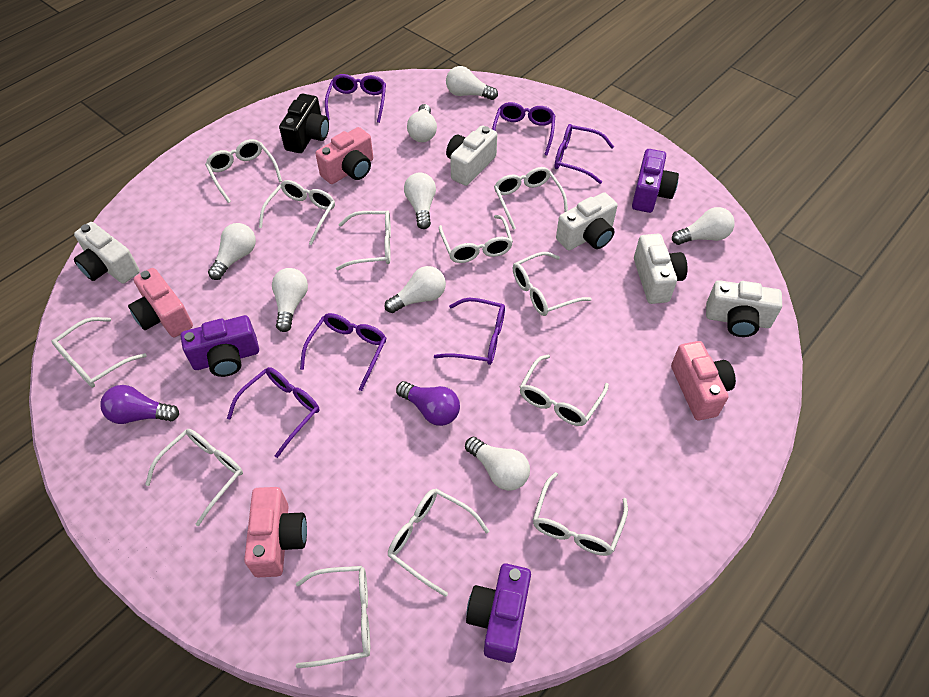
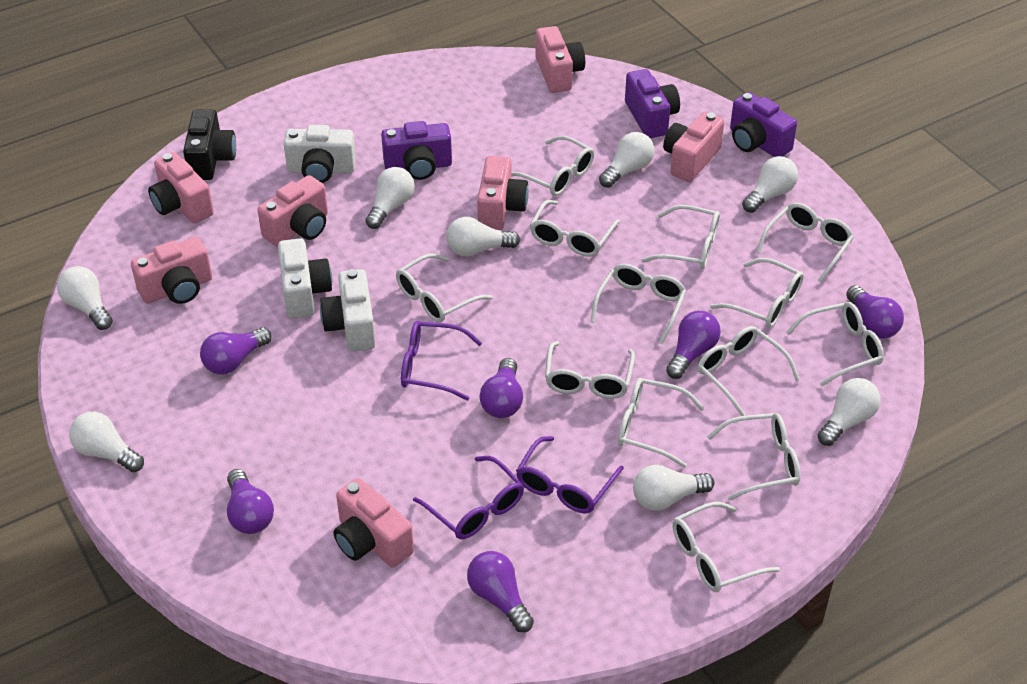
pink camera: [128,268,193,337] [244,487,307,577] [316,127,373,184] [671,341,736,421] = 4 -> [131,237,212,304] [148,152,214,224] [257,175,328,247] [334,478,414,568] [477,156,529,230] [535,26,585,93] [663,112,724,182] = 7
purple glasses: [227,367,319,458] [300,313,387,391] [325,74,386,123] [434,298,505,365] [492,102,555,156] [554,124,614,184] = 6 -> [401,321,482,400] [413,456,524,539] [516,436,624,513] = 3
purple light bulb: [100,385,179,424] [396,381,460,426] = 2 -> [200,327,271,374] [227,469,274,534] [467,551,534,632] [480,358,523,418] [666,311,721,379] [846,285,904,339] = 6
white camera: [74,222,140,284] [446,125,497,186] [556,192,618,250] [634,234,688,304] [706,280,782,337] = 5 -> [278,238,332,319] [284,125,356,183] [320,269,376,351] = 3
white glasses: [51,317,147,388] [145,429,243,526] [205,139,282,203] [259,180,335,245] [296,566,370,668] [336,210,391,270] [388,489,489,597] [439,215,513,263] [494,167,568,230] [513,252,592,316] [520,355,609,426] [533,472,628,556] = 12 -> [396,253,493,322] [511,136,594,196] [530,200,620,257] [545,341,635,399] [590,264,686,344] [618,378,704,468] [641,205,720,269] [672,502,780,592] [697,326,800,416] [707,413,800,500] [710,258,804,328] [756,203,854,283] [786,302,884,386] = 13

